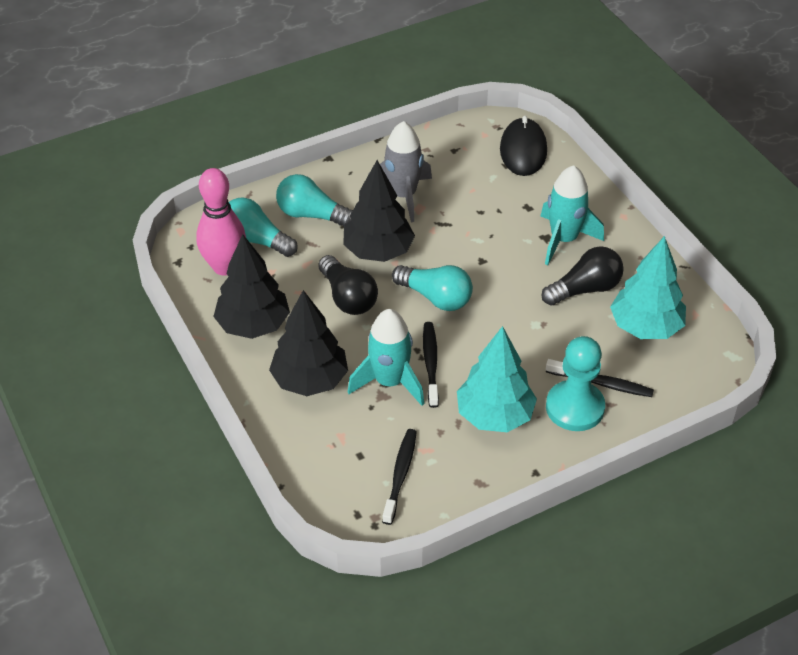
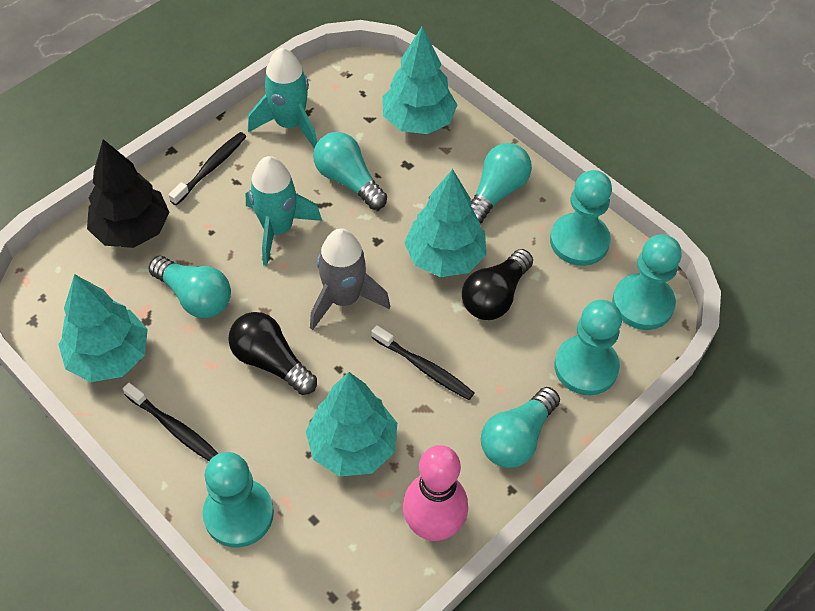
black mouse: [500,116,547,176] = 1 -> none = 0
black tree: [213,234,290,339] [269,290,348,396] [343,160,415,262] = 3 -> [87,139,170,248] = 1
turquoise light bulb: [229,197,298,257] [276,174,353,227] [392,265,473,311] = 3 -> [148,256,231,318] [313,132,387,210] [471,143,532,224] [481,387,560,468] = 4
turquoise pawn: [546,336,605,431] = 1 -> [203,452,274,548] [550,170,612,266] [554,300,622,395] [612,235,682,330] = 4
turquoise tree: [457,326,537,432] [610,236,686,339] = 2 -> [58,274,148,382] [306,372,397,477] [382,26,457,134] [404,169,486,277] = 4

